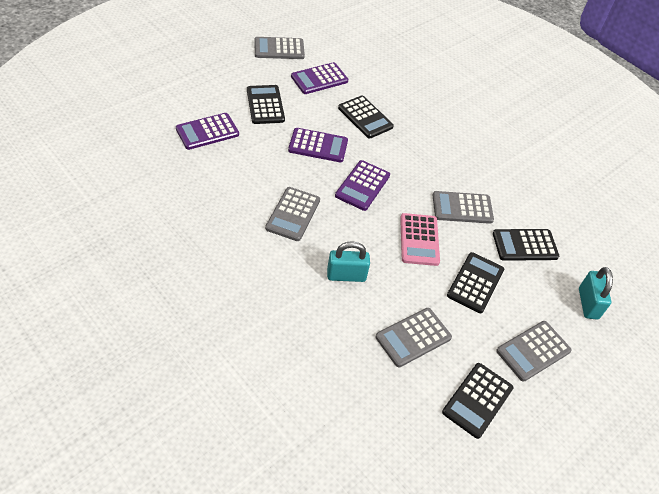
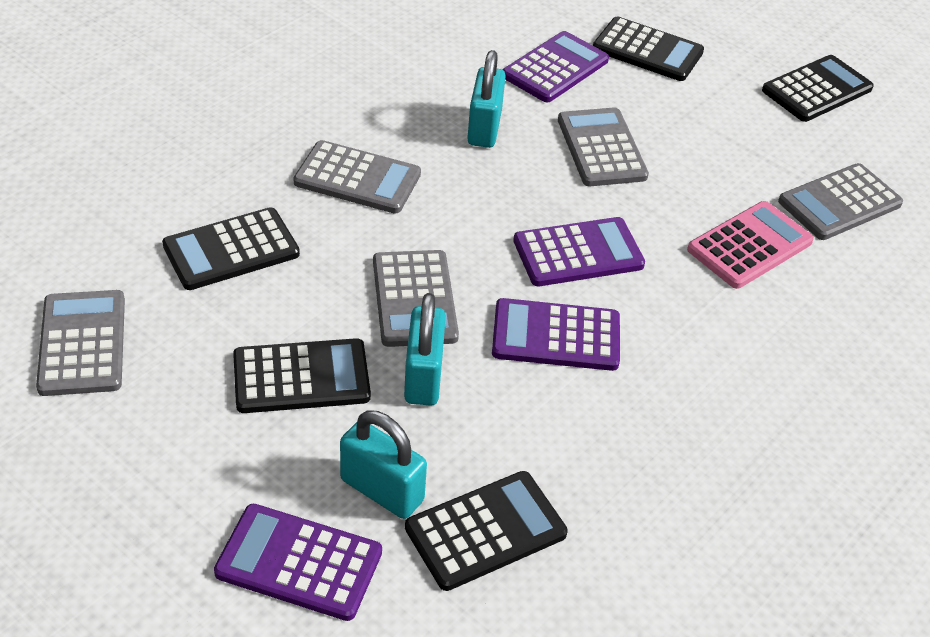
turquoise padlock: [327,241,370,282] [579,267,613,320] = 2 -> [340,410,427,519] [404,293,446,406] [467,50,506,148] = 3

